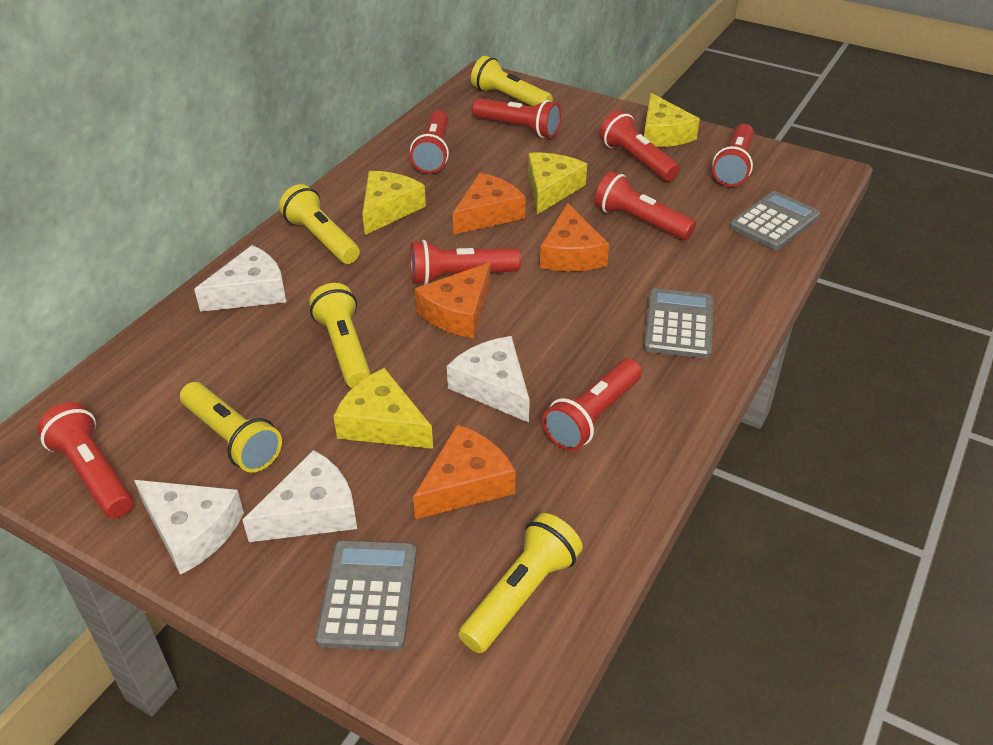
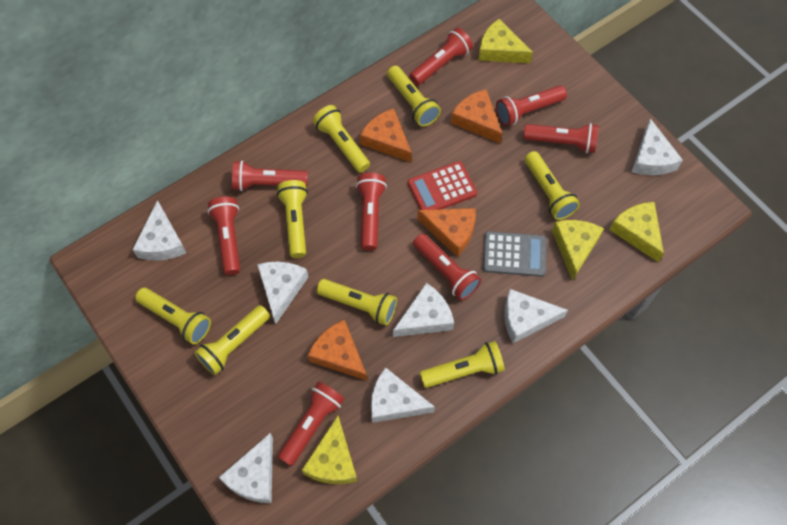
grey calculator: [315,540,417,651] [643,288,714,359] [729,191,820,250] = 3 -> [483,231,546,277] = 1
red calculator: none = 0 -> [407,161,477,210] = 1
white cheese: [134,480,244,575] [194,245,286,312] [243,450,357,542] [447,336,530,423] = 4 -> [132,200,186,261] [219,433,273,503] [257,262,308,324] [371,367,435,423] [393,283,454,337] [504,289,568,343] [632,118,683,175] = 7
yellow flashlight: [180,382,282,473] [279,184,360,264] [309,283,371,388] [459,513,583,653] [471,56,553,106] = 5 -> [135,288,211,344] [194,305,270,375] [277,180,308,258] [313,105,370,173] [317,279,397,326] [387,66,441,127] [420,341,505,388] [525,151,580,220] = 8

